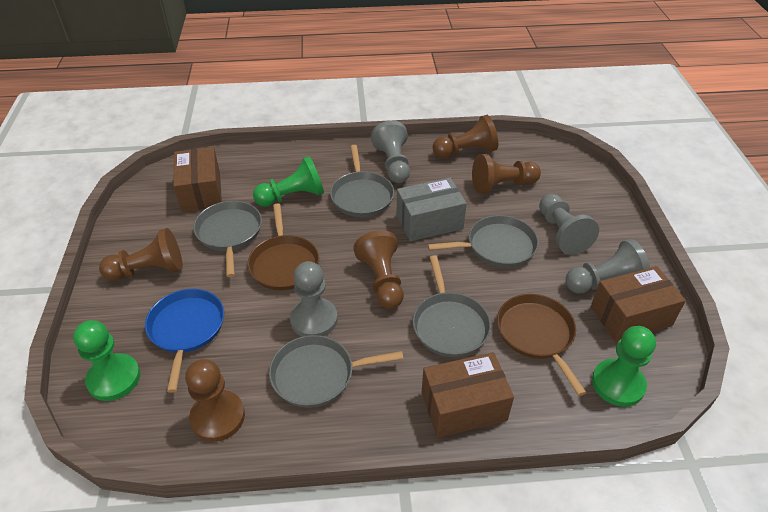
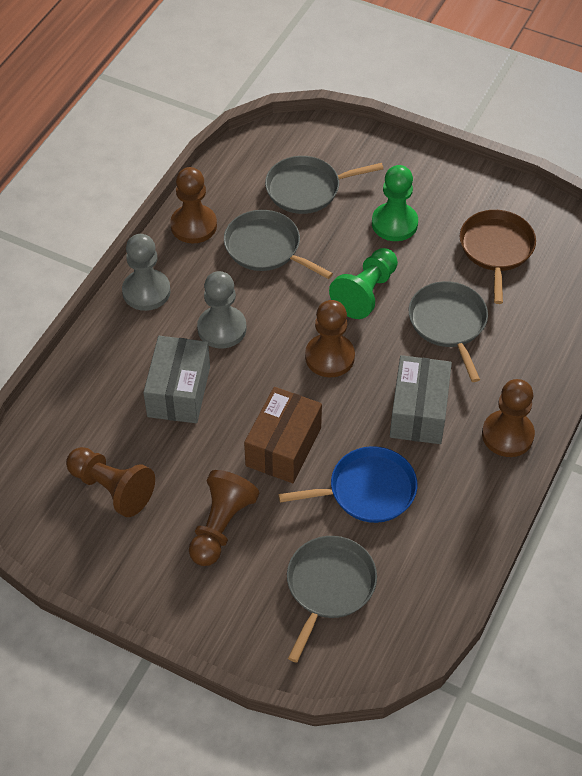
brown box: [173,147,222,212] [422,352,514,438] [591,266,686,342] = 3 -> [244,387,322,483] = 1
brown pan: [248,204,320,291] [497,294,587,396] = 2 -> [460,210,536,304] = 1
green pawn: [73,320,140,401] [253,156,324,207] [592,326,656,407] = 3 -> [329,248,398,319] [372,165,418,241] = 2
grey box: [396,178,467,241] = 1 -> [143,336,210,423] [390,355,452,444] = 2
grey pan: [193,201,262,277] [269,335,403,408] [330,145,394,217] [413,255,491,357] [428,215,539,268] = 5 -> [224,210,333,279] [265,156,384,214] [287,536,377,663] [409,281,488,382] = 4
grey pawn: [290,261,338,337] [371,120,410,183] [539,194,599,255] [565,239,650,294] = 4 -> [122,234,171,311] [197,271,246,348] = 2

